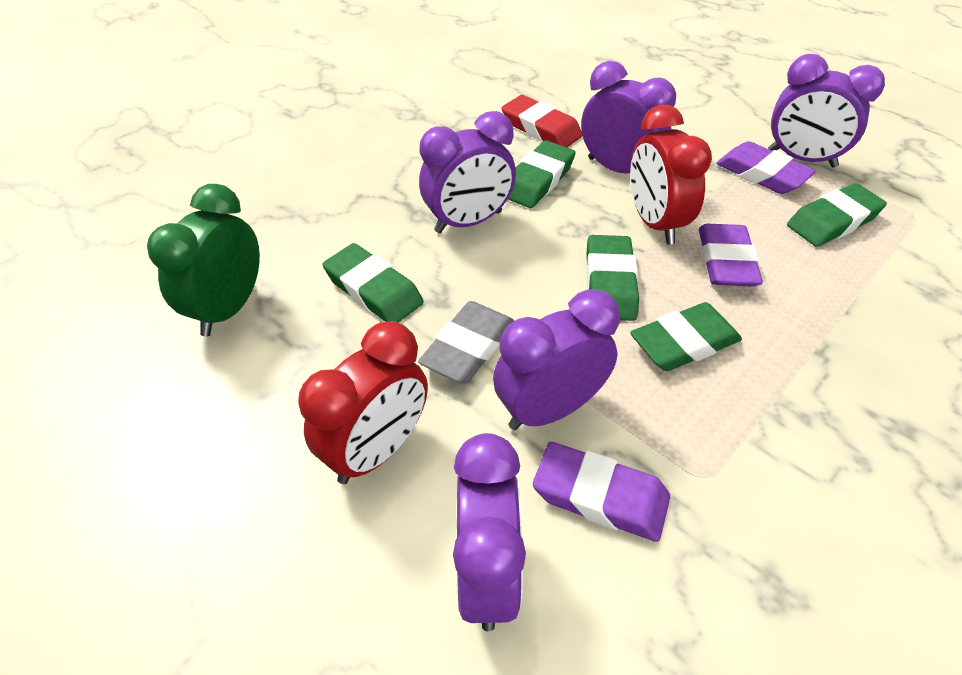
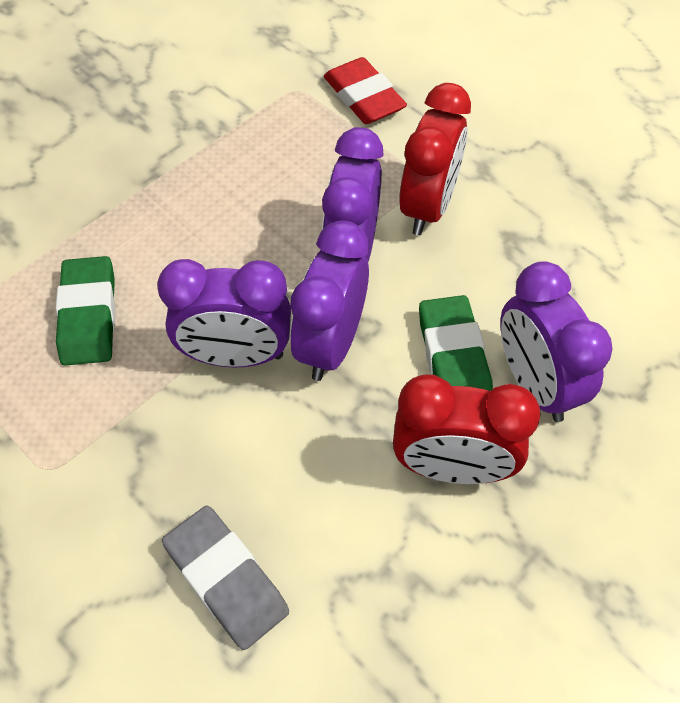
green clock: [147,184,260,336] = 1 -> none = 0
green eraser: [323,243,424,323] [508,140,576,208] [586,235,639,321] [630,302,742,371] [787,183,887,247] = 5 -> [56,256,116,366] [419,295,493,391] = 2
purple clock: [419,111,516,233] [453,433,526,631] [493,289,620,430] [581,61,676,174] [768,54,885,167] = 5 -> [157,259,291,367] [290,220,369,381] [322,127,384,262] [500,261,612,422] = 4
purple eraser: [533,442,670,542] [699,224,763,287] [716,141,816,194] = 3 -> none = 0

